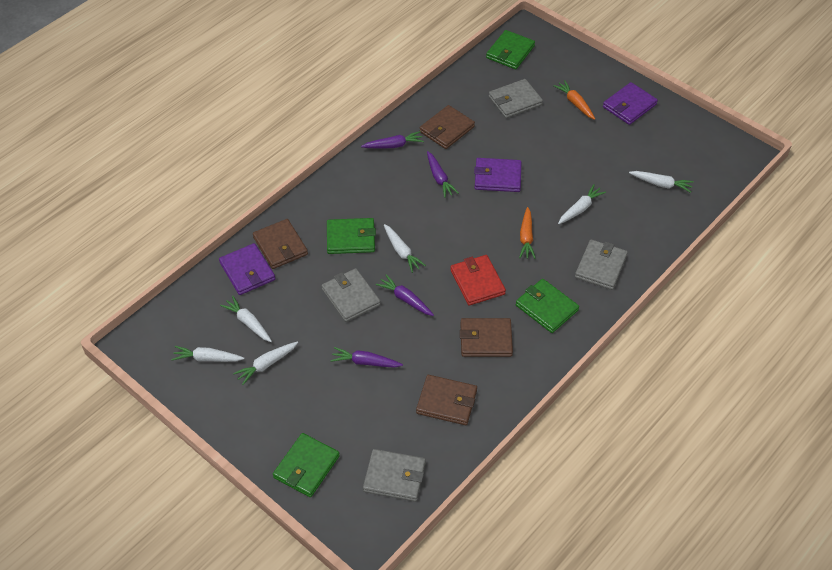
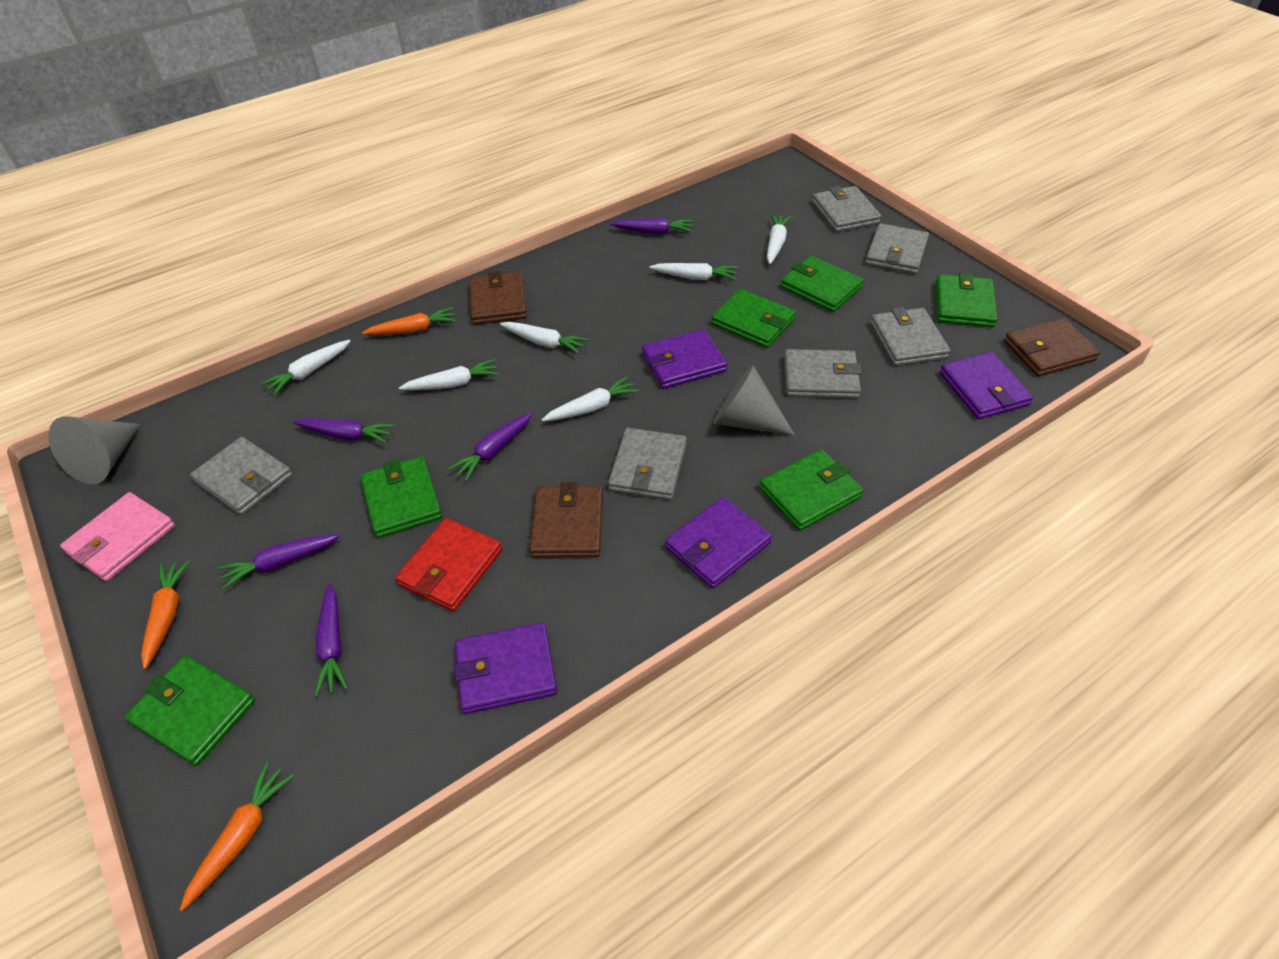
brown wallet: [253,219,308,269] [416,375,477,425] [420,105,475,149] [460,318,513,357] = 4 -> [469,271,527,325] [530,482,603,558] [1004,318,1100,376] = 3
green wallet: [273,433,340,497] [327,218,376,254] [486,30,535,69] [516,279,579,333] = 4 -> [125,655,255,766] [360,456,442,538] [711,289,796,348] [759,449,863,531] [781,256,864,312] [936,273,998,328] = 6
grey cone: none = 0 -> [48,416,140,484] [713,365,795,436] = 2
grey wallet: [322,268,381,322] [363,449,426,502] [489,79,543,118] [575,240,628,290] = 4 -> [190,437,293,515] [608,428,687,500] [784,349,861,398] [812,186,881,232] [865,223,929,274] [870,307,951,366] = 6
orange carrot: [519,207,536,259] [553,80,595,120] = 2 -> [141,561,190,669] [180,763,294,911] [362,307,457,335] = 3
pink wallet: none = 0 -> [60,492,175,581] = 1
purple carrot: [331,347,403,368] [361,131,424,149] [376,274,434,316] [427,151,459,198] = 4 -> [218,534,340,589] [293,418,395,443] [315,584,348,697] [448,412,532,482] [610,218,693,234] = 5
purple wallet: [219,243,275,295] [474,158,521,192] [603,82,658,125] = 3 -> [454,622,557,714] [642,329,727,389] [665,497,772,589] [940,352,1033,419] = 4

